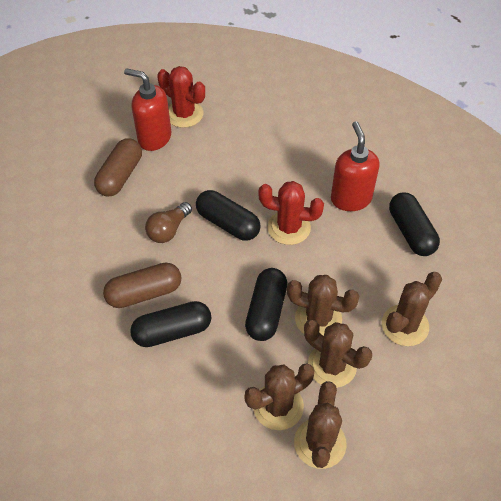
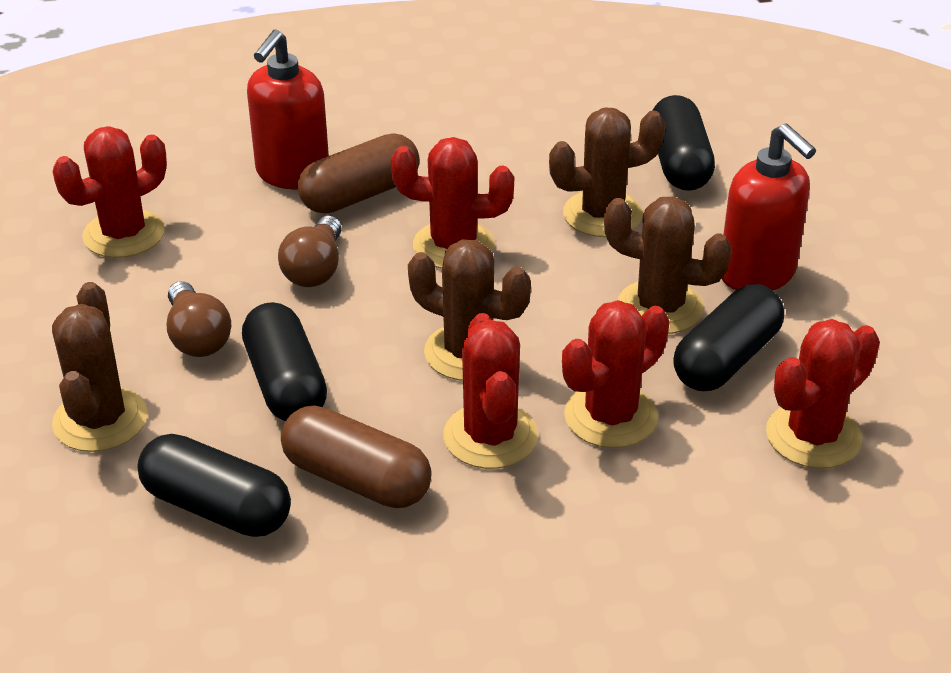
brown cactus: [245,364,315,430] [287,275,360,336] [294,381,347,469] [304,320,372,388] [382,272,442,346] = 5 -> [52,282,147,452] [408,239,531,381] [549,108,665,237] [604,196,732,334] = 4
brown light bulb: [145,202,192,243] = 1 -> [167,281,231,357] [278,216,342,287] = 2
red cactus: [157,66,205,128] [258,181,324,245] = 2 -> [53,126,167,258] [391,137,514,269] [443,313,538,469] [562,300,669,448] [766,319,880,468] = 5

